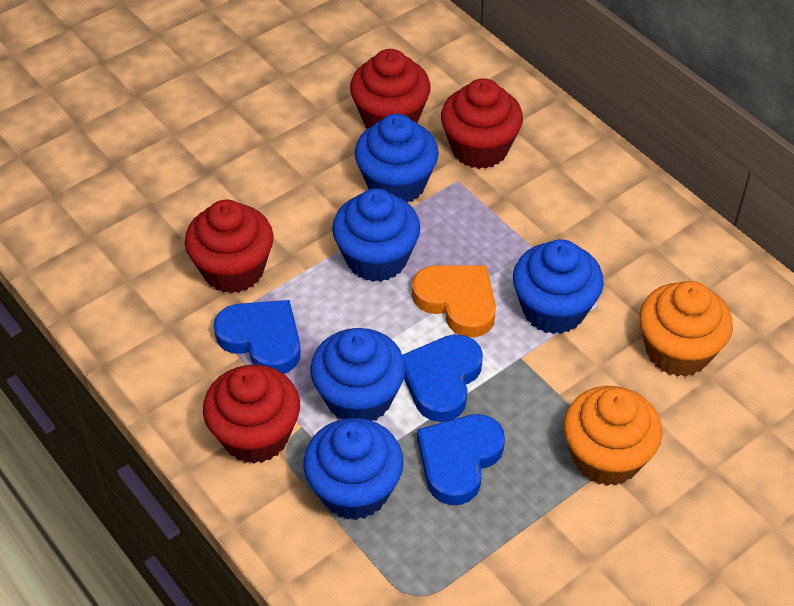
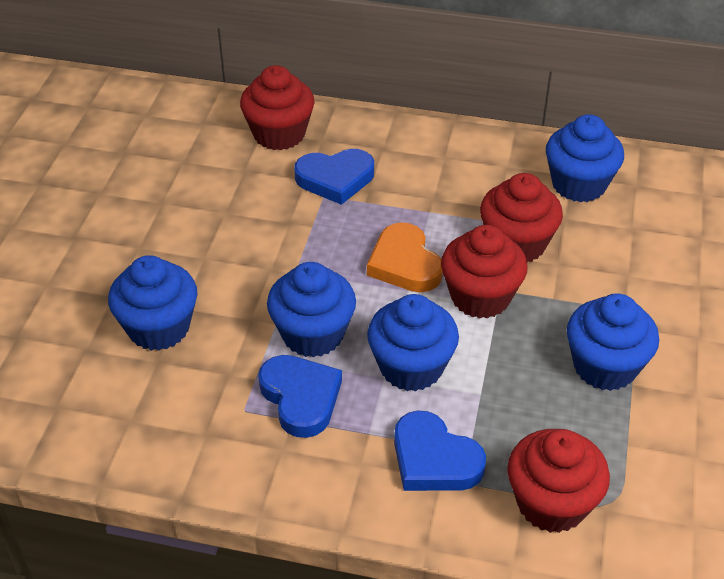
orange cupcake: [563,386,662,486] [639,281,733,377] = 2 -> none = 0

